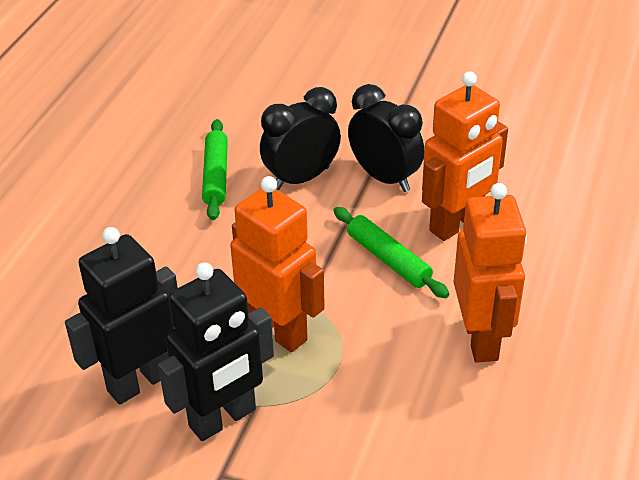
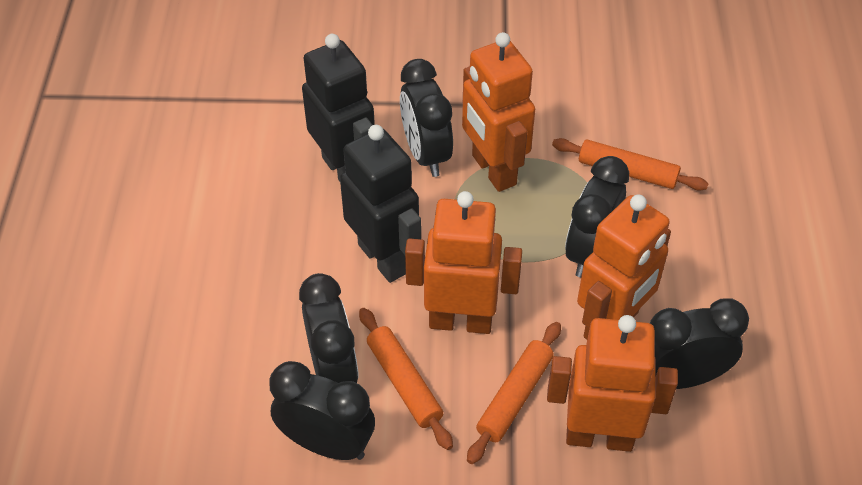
black clock: [260,87,341,190] [348,84,424,192] = 2 -> [269,361,375,460] [299,273,359,383] [400,59,453,177] [565,156,629,277] [650,298,749,389] = 5
green rolling pin: [202,119,228,220] [333,207,449,298] = 2 -> none = 0
orange robot: [230,176,325,352] [422,71,508,241] [454,183,527,363] = 3 -> [405,191,522,334] [462,32,535,192] [547,315,678,452] [577,195,671,340] = 4
orange rolling pin: none = 0 -> [359,308,453,450] [467,322,561,464] [552,138,709,191] = 3

